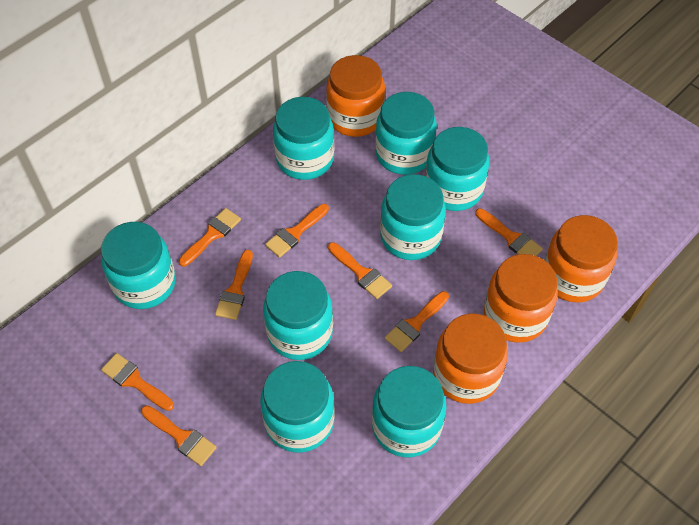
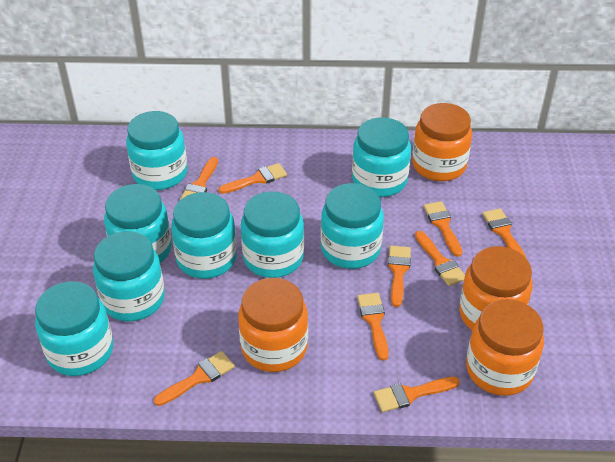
orange brush: [101,353,174,411] [141,405,217,466] [179,208,241,267] [215,250,253,320] [265,204,329,257] [328,242,392,299] [385,291,449,352] [475,208,543,256] = 8 -> [154,351,235,406] [180,157,218,200] [218,163,287,194] [357,293,389,361] [374,377,460,412] [388,246,411,307] [415,231,465,286] [423,201,462,257] [482,208,526,258] = 9

